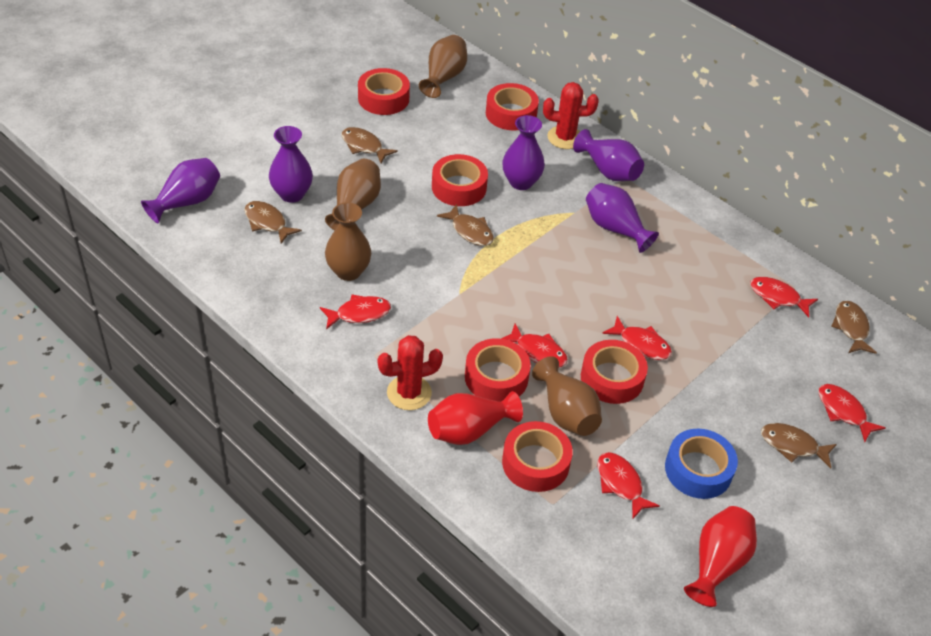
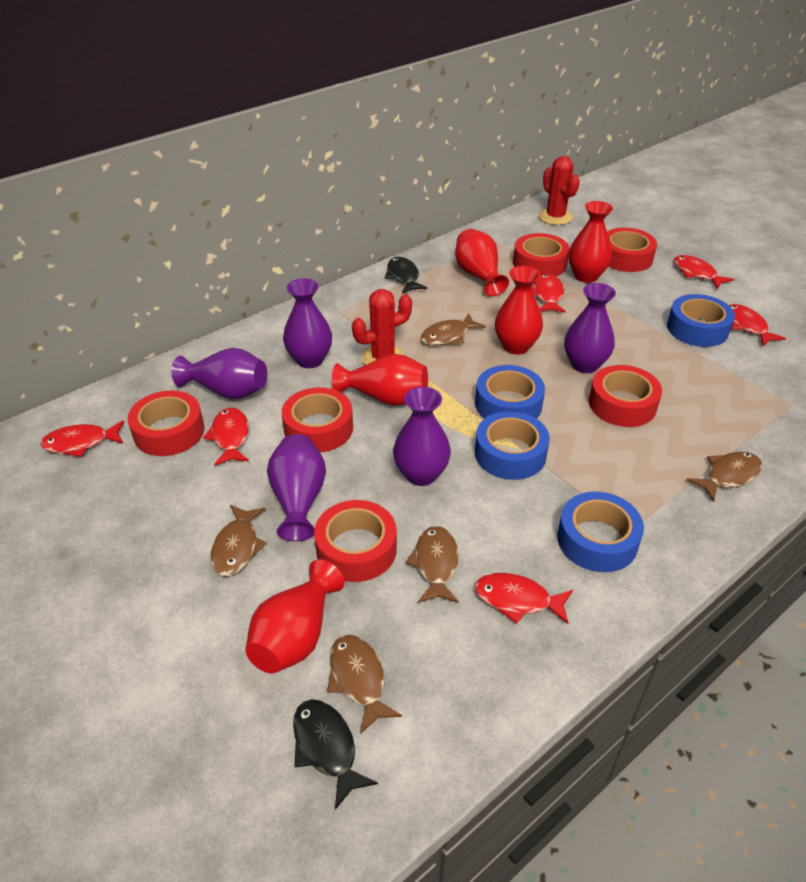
black fish: none = 0 -> [293,699,378,810] [385,257,427,293] = 2
blue tape: [665,429,738,499] = 1 -> [475,365,545,419] [475,411,550,480] [557,491,644,572] [667,294,735,347] = 4
brown vase: [325,159,381,230] [325,202,371,281] [419,35,467,98] [532,356,602,436] = 4 -> none = 0
red vase: [428,391,523,445] [684,506,757,607] = 2 -> [245,560,345,674] [332,354,428,406] [455,229,509,296] [495,266,543,355] [569,201,613,283] = 5

